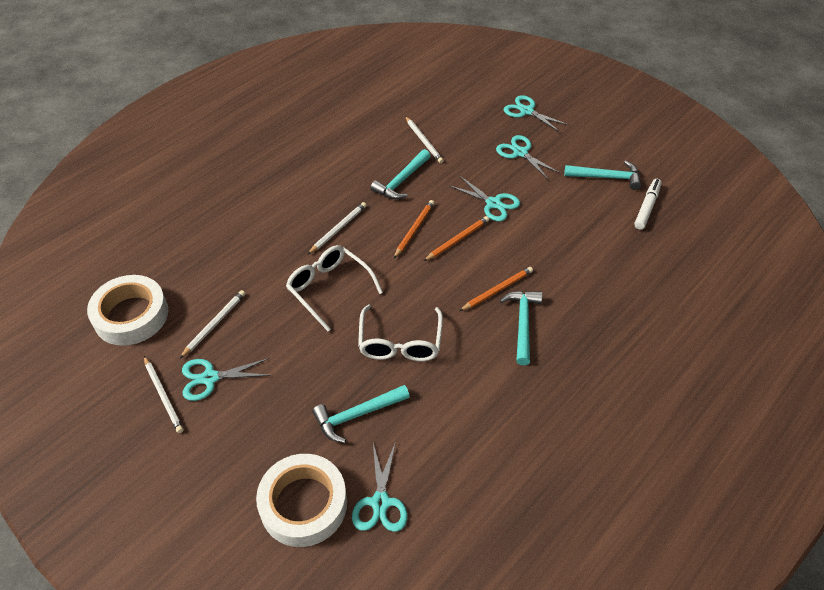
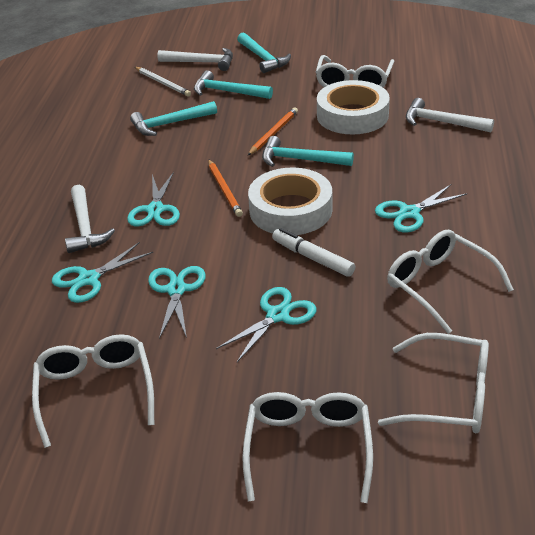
orange pencil: [394,200,434,258] [424,216,489,261] [459,267,533,311] = 3 -> [208,159,243,217] [248,107,298,155] = 2
white glasses: [286,245,383,331] [358,305,443,361] = 2 -> [32,334,154,448] [242,392,373,503] [316,55,394,88] [378,333,489,433] [387,230,514,334] = 5
white hammer: none = 0 -> [65,185,115,253] [157,48,233,71] [406,98,494,132] = 3
white pencil: [144,356,184,433] [180,290,245,358] [308,202,367,254] [405,116,444,163] = 4 -> [135,67,191,96] = 1

